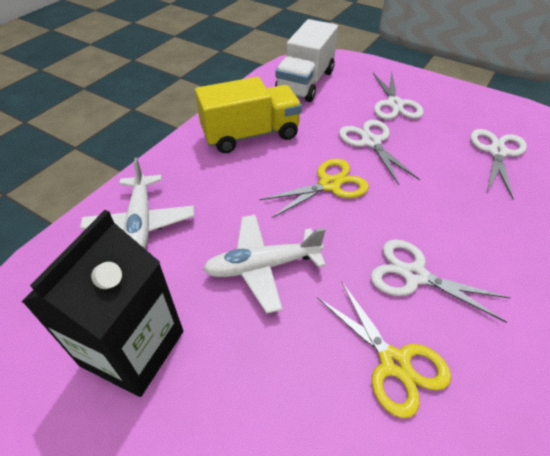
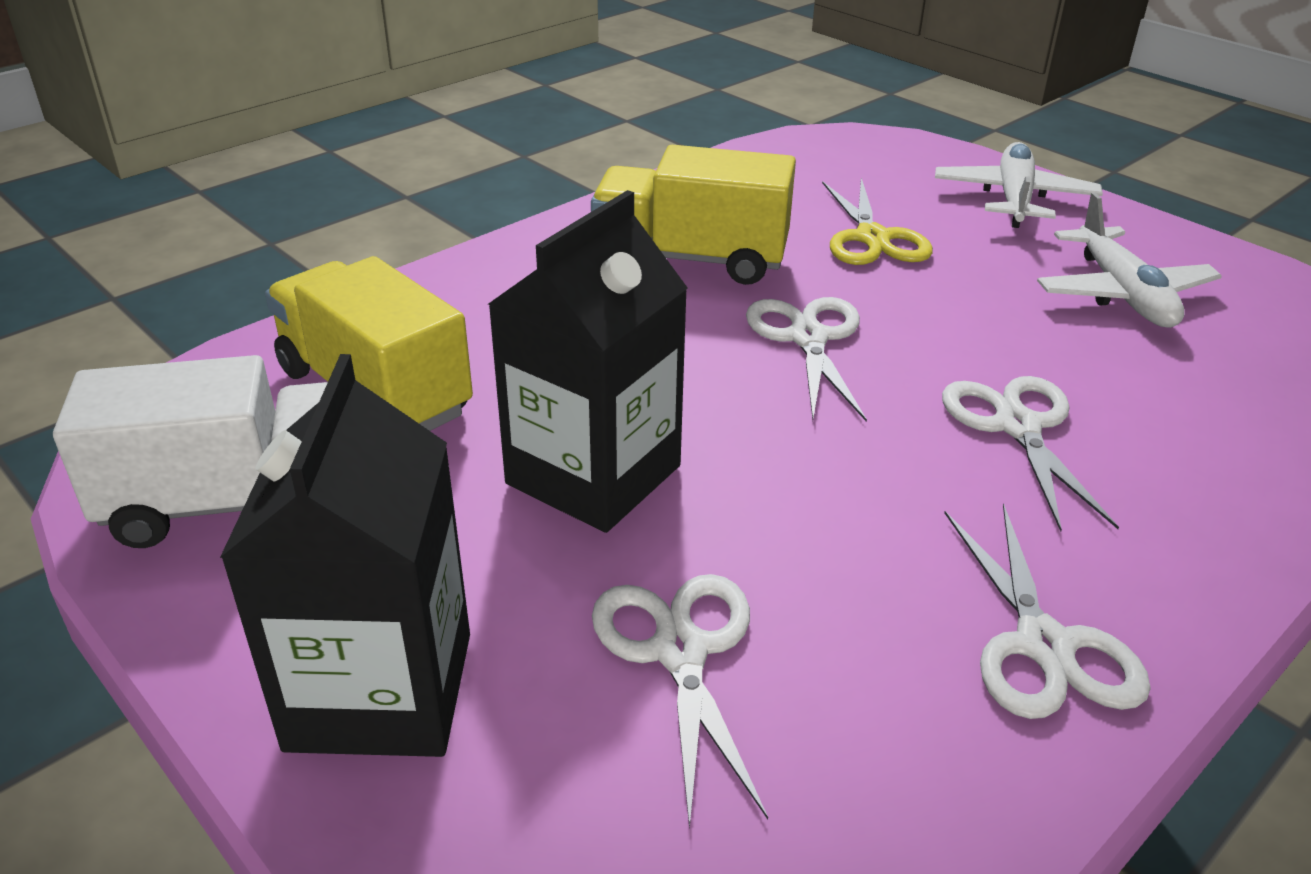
black carton: [22,210,183,397] = 1 -> [220,354,470,757] [488,190,688,533] = 2
yellow scissors: [259,159,369,218] [317,282,451,418] = 2 -> [822,178,933,265] = 1
yellow truck: [195,77,302,153] = 1 -> [265,256,473,431] [591,145,796,285] = 2

